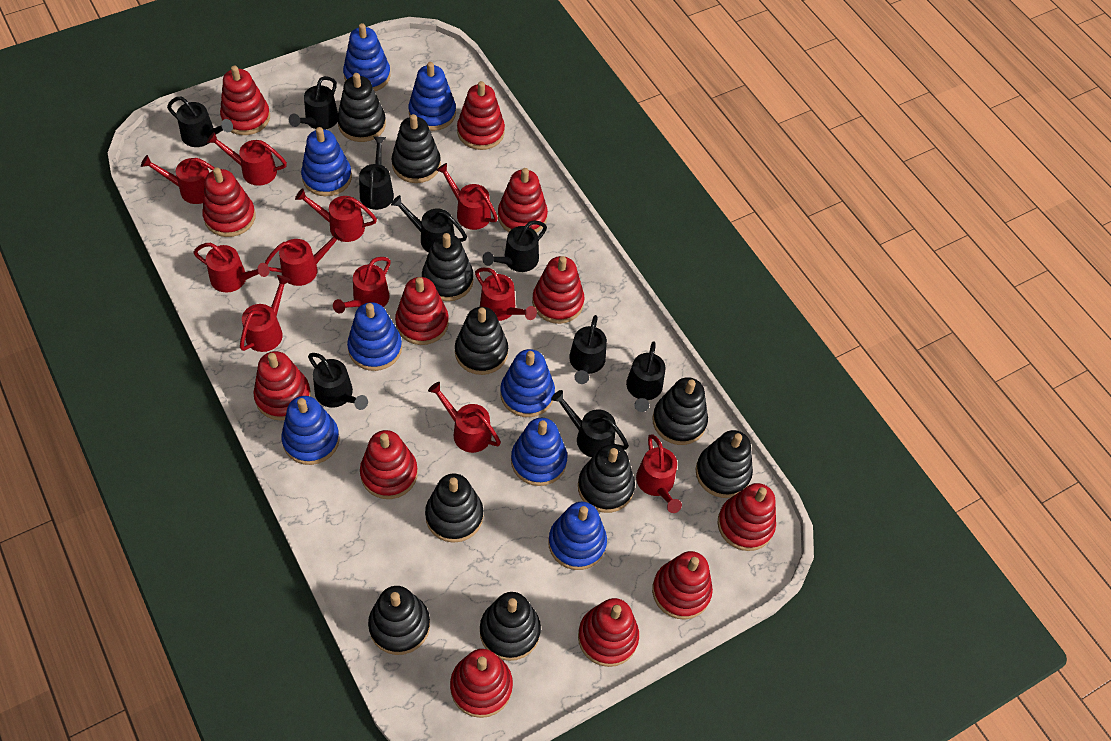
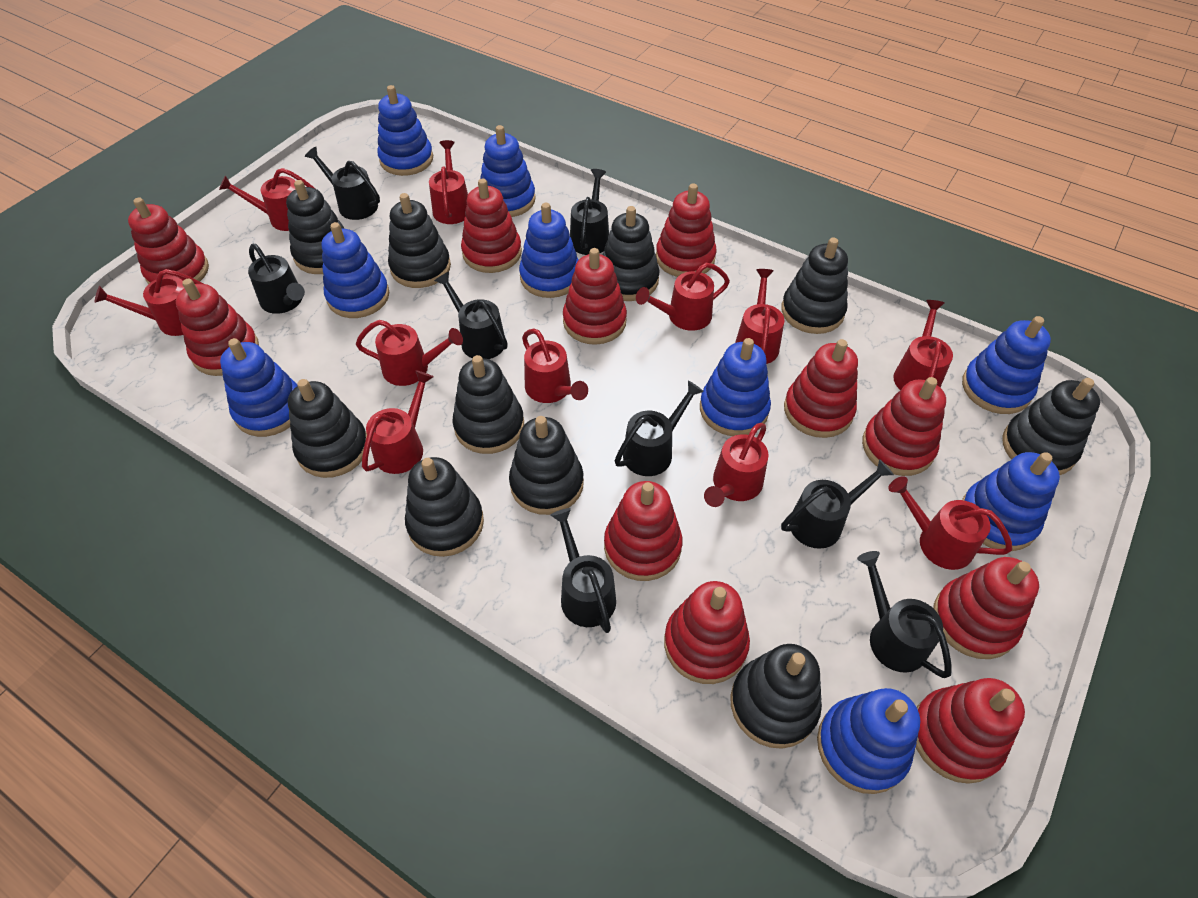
black watering can: [167,97,233,147] [289,76,338,130] [308,353,368,410] [359,136,394,210] [391,195,467,252] [482,221,547,272] [551,390,629,457] [569,315,607,384] [626,341,665,412] = 9 -> [248,244,305,314] [305,147,380,220] [434,272,508,359] [551,508,616,633] [570,169,609,255] [614,381,704,476] [781,459,894,549] [857,551,952,678] = 8
blue stacking toy: [281,396,340,465] [301,127,352,196] [343,23,391,91] [347,302,402,371] [408,62,456,131] [500,349,555,417] [511,418,567,486] [548,502,607,570] = 8 -> [220,338,297,437] [322,222,389,318] [377,85,433,176] [480,125,536,217] [519,203,578,298] [700,338,771,436] [817,688,920,794] [962,316,1051,414] [962,452,1060,551] = 9
red stacking toy: [202,167,256,237] [220,66,270,135] [253,351,311,420] [360,430,418,499] [395,277,449,345] [450,649,513,718] [457,81,505,150] [498,168,548,233] [532,256,584,324] [578,598,639,667] [652,551,713,620] [717,483,776,551] = 12 -> [128,198,209,284] [176,279,259,376] [461,178,522,273] [563,248,627,345] [604,481,682,581] [656,183,716,277] [664,581,750,684] [784,339,858,438] [862,377,946,476] [916,678,1025,784] [933,557,1039,659] = 11

